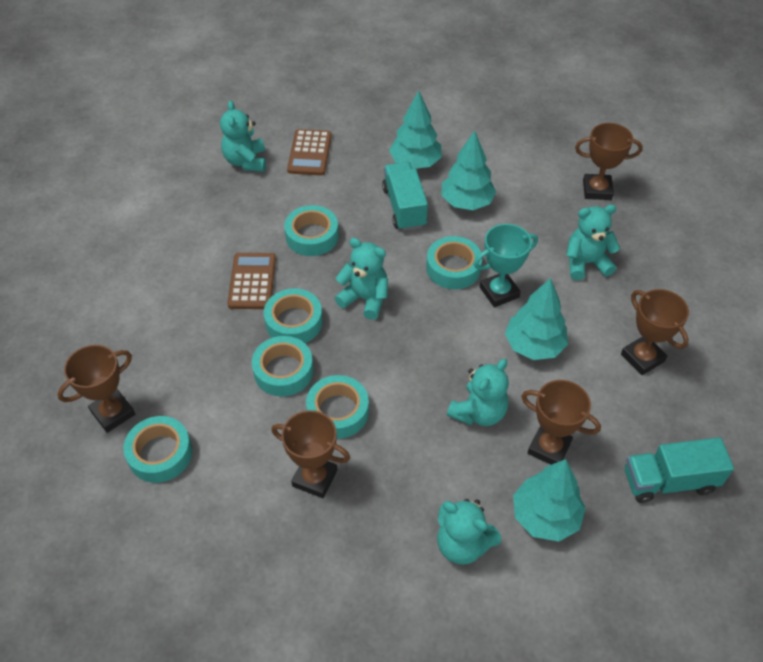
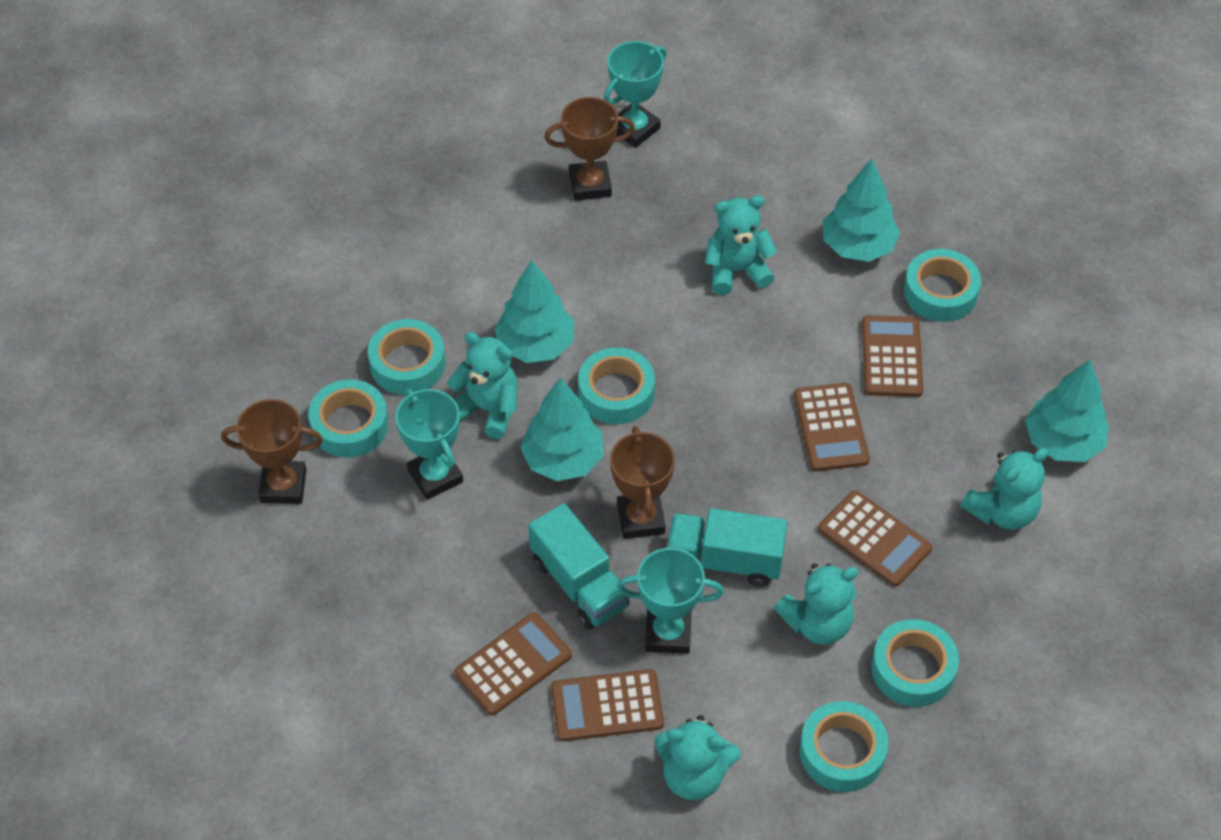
brown calculator: [227,253,276,309] [287,129,332,175] = 2 -> [454,613,572,715] [551,669,664,741] [794,383,870,471] [818,490,932,587] [862,315,923,397] = 5
brown trophy: [57,345,135,433] [271,410,350,498] [521,380,601,465] [575,123,643,200] [621,289,689,375] = 5 -> [221,399,323,504] [544,97,635,201] [610,426,675,539] = 3
turquoise trophy: [474,224,538,307] = 1 -> [395,389,463,500] [604,41,667,148] [617,548,724,654] = 3

